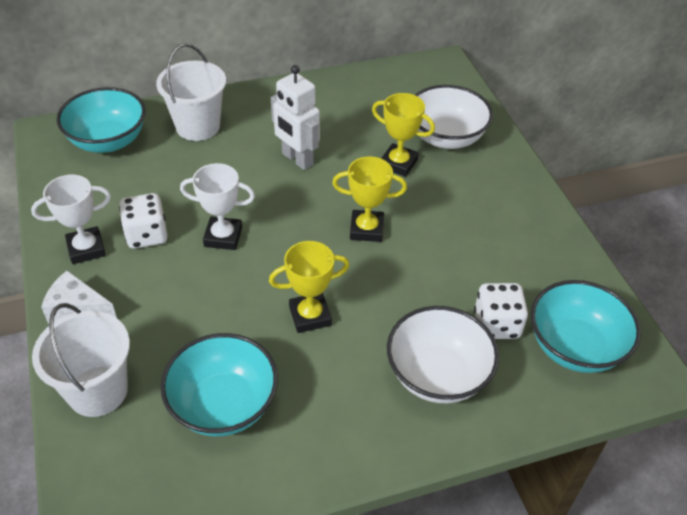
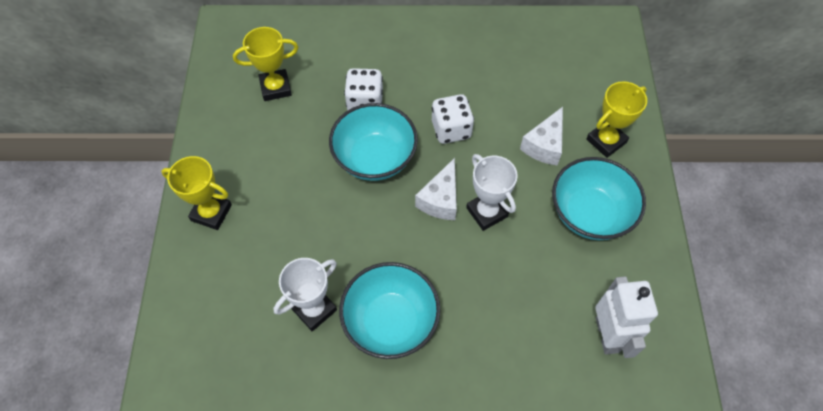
white bowl: [387,306,499,403] [415,85,493,149] = 2 -> none = 0
white bucket: [32,303,130,417] [156,43,226,141] = 2 -> none = 0
white cheese: [41,270,117,324] = 1 -> [415,158,457,220] [520,107,563,165] = 2

